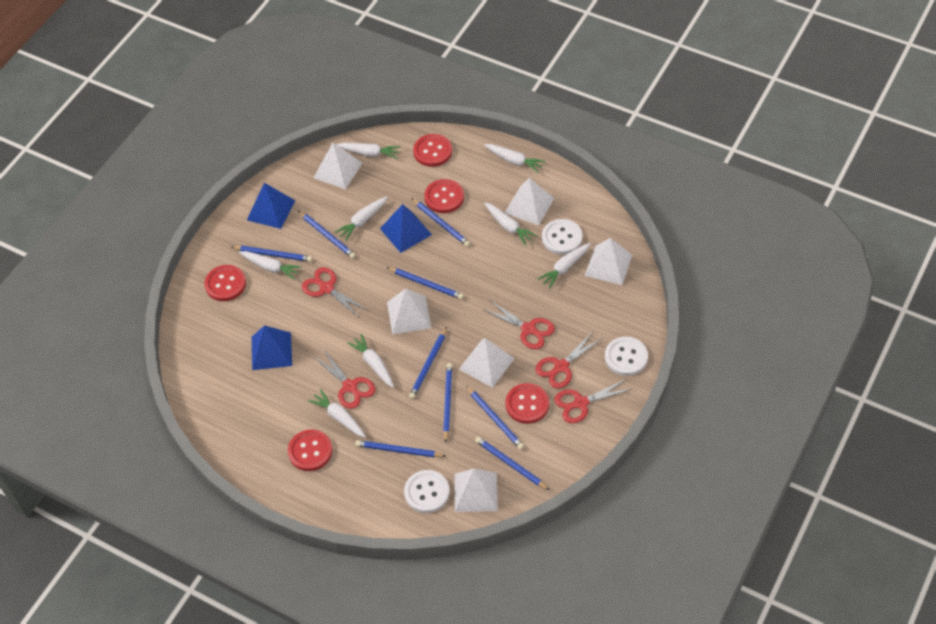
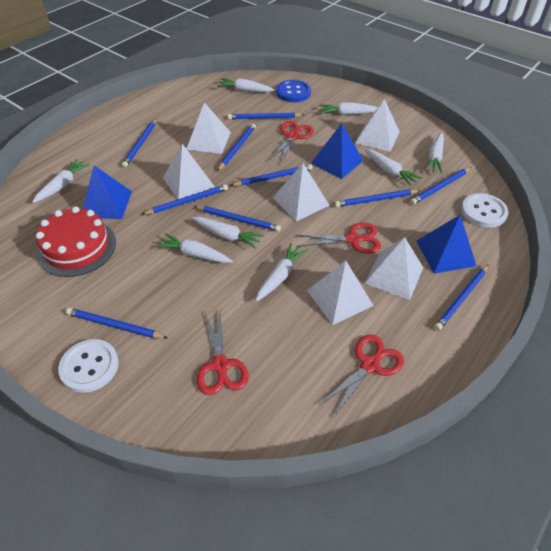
blue button: none = 0 -> [276,80,311,102] = 1
blue pencil: [232,246,312,262] [298,211,356,258] [355,440,446,457] [387,267,464,299] [409,327,447,399] [411,198,470,247] [443,363,452,443] [466,386,524,450] [475,437,549,490] = 9 -> [66,308,167,339] [122,118,157,167] [141,184,228,215] [194,206,281,232] [217,124,256,171] [228,113,304,119] [230,164,313,186] [335,189,421,207] [410,167,471,205] [434,264,489,331] = 10
red button: [204,265,246,301] [288,429,332,471] [413,134,452,167] [424,179,464,213] [505,383,549,424] = 5 -> none = 0
red cake: none = 0 -> [36,206,116,277] = 1
red scissors: [302,267,367,317] [313,350,375,409] [484,300,555,349] [535,331,601,389] [554,379,632,423] = 5 -> [197,311,249,395] [270,121,314,163] [296,223,381,254] [319,335,404,417] = 4
white button: [404,470,450,513] [542,219,582,254] [605,337,648,376] = 3 -> [58,339,119,393] [461,193,509,228] = 2

